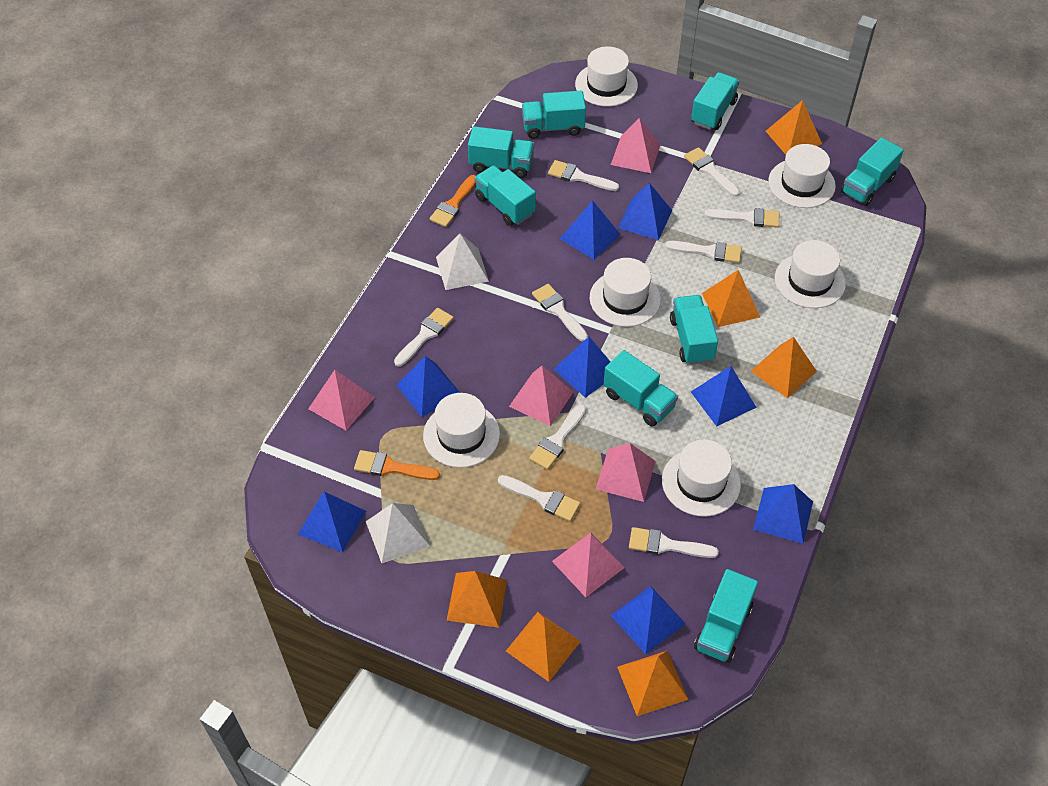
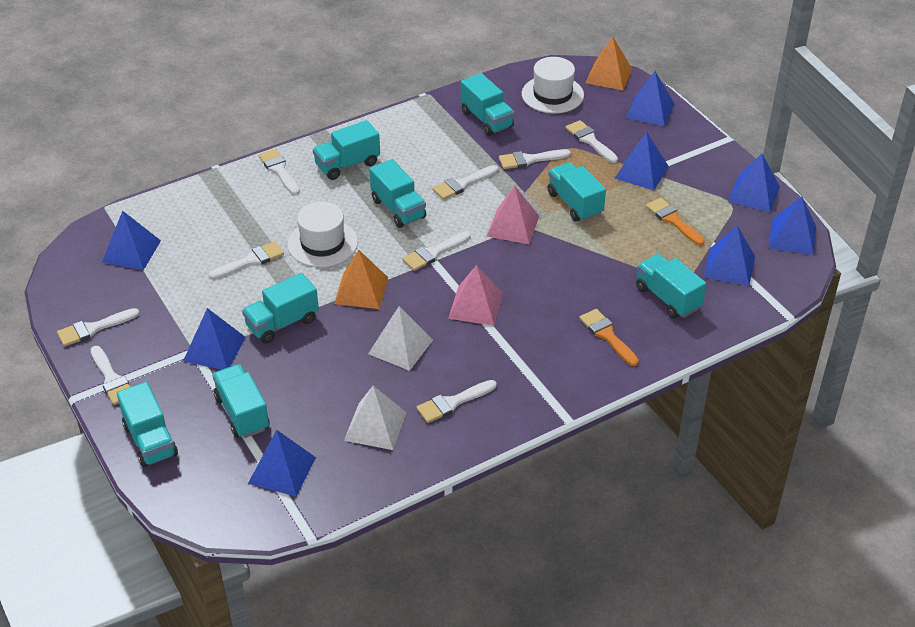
orange pyramid: [447,571,507,628] [506,612,581,682] [617,651,688,716] [702,270,760,327] [751,337,817,398] [766,100,822,155] = 6 -> [334,250,388,309] [586,36,632,90] = 2
pink pyramid: [308,370,375,430] [509,366,573,426] [552,532,625,597] [596,443,656,502] [611,118,660,173] = 5 -> [448,265,503,326] [486,185,539,244] = 2
white hat: [423,393,500,468] [575,46,638,107] [590,258,661,327] [662,440,741,517] [768,144,836,208] [775,240,846,308] = 6 -> [287,202,358,267] [522,57,584,113] = 2

